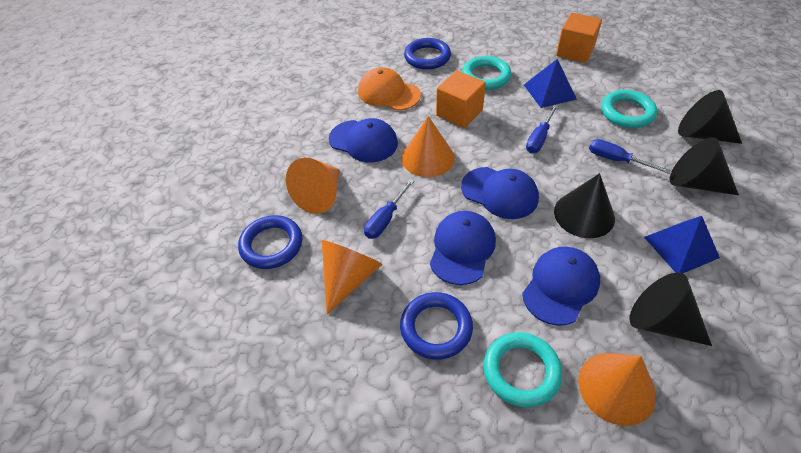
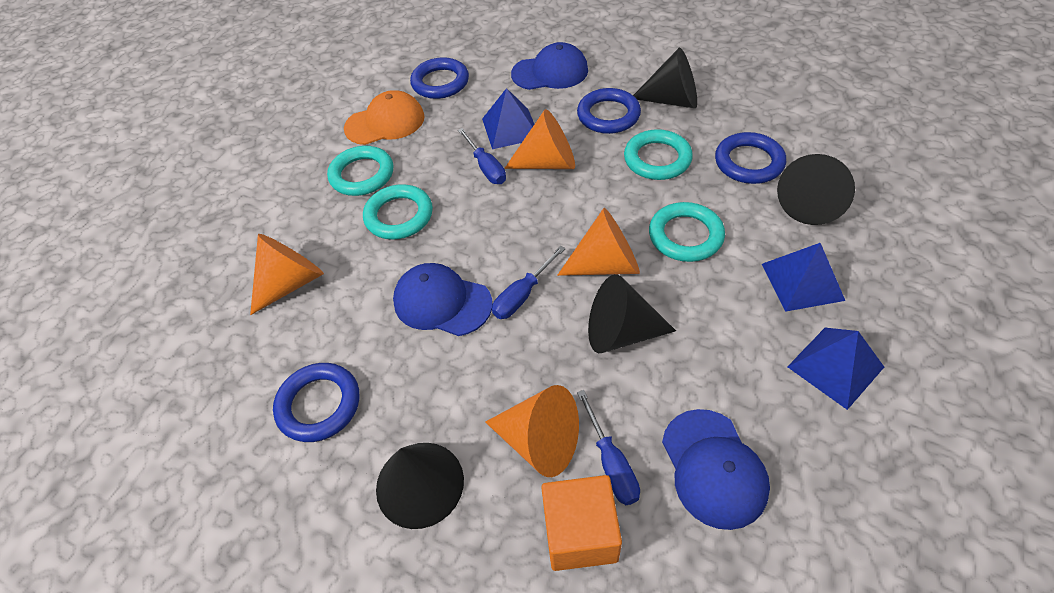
blue cap: [329,118,398,162] [430,211,496,285] [461,167,539,219] [522,247,600,326] = 4 -> [393,263,492,336] [511,42,588,90] [662,409,770,530] = 3
blue pyramid: [524,59,577,108] [644,216,720,273] = 2 -> [482,88,534,149] [762,243,845,312] [787,328,884,410] = 3
blue ring: [238,215,302,269] [400,292,473,360] [404,38,451,70] = 3 -> [273,363,359,442] [410,57,469,99] [577,88,641,134] [715,132,786,184] = 4
orange cube: [436,70,486,128] [556,13,602,63] = 2 -> [541,475,622,571] = 1
turquoise ring: [462,56,511,90] [484,332,562,407] [601,90,657,128] = 3 -> [327,146,393,196] [363,184,433,239] [624,129,693,180] [649,202,725,262] = 4

